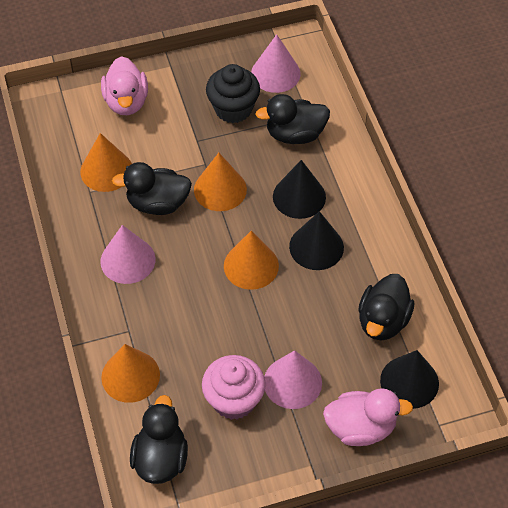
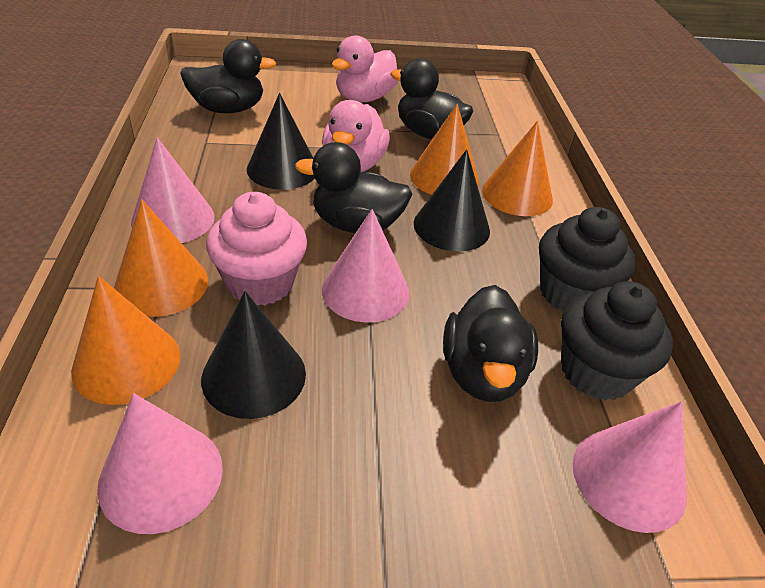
black cupcake: [206,64,260,123] = 1 -> [539,207,635,311] [561,281,673,401] = 2
pink cone: [100,225,155,284] [251,34,301,93] [264,350,322,409] = 3 -> [97,393,223,534] [131,137,215,243] [322,209,410,323] [572,401,687,533] = 4

